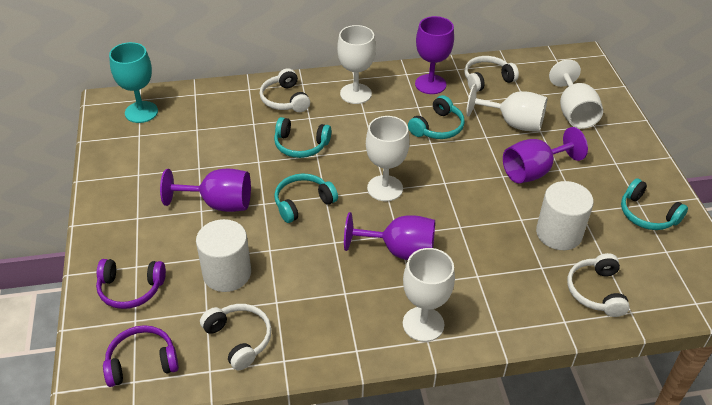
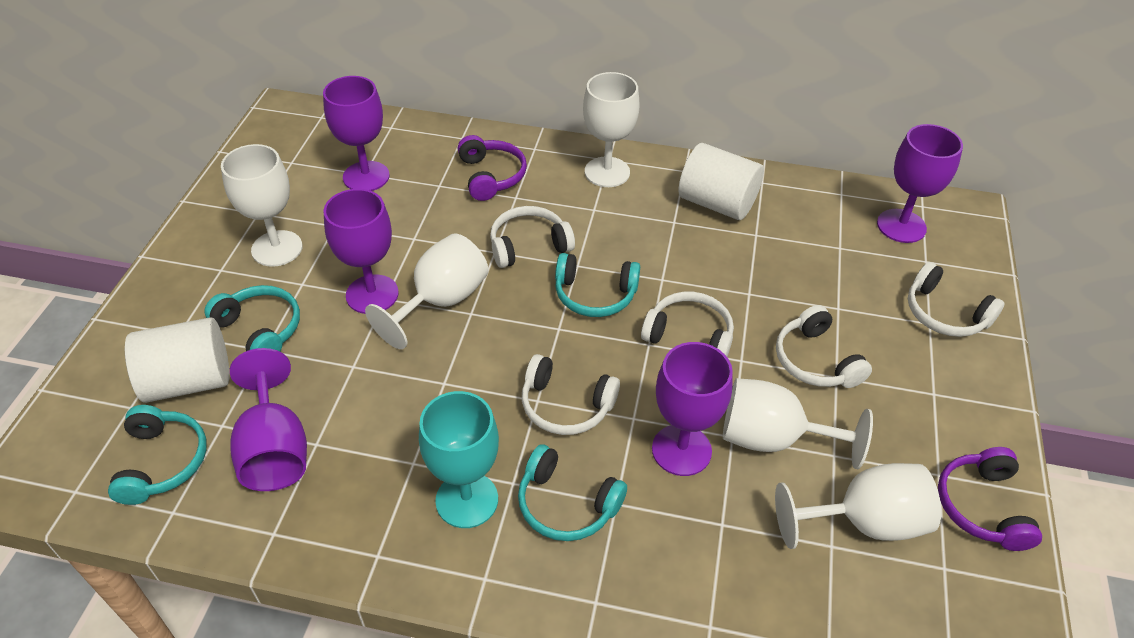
purple goblet: [160,169,251,212] [344,212,435,260] [415,16,454,94] [503,127,588,183] = 4 -> [230,348,307,491] [323,76,390,191] [323,189,399,314] [652,342,733,476] [877,124,963,243] = 5
white headphones: [200,304,272,371] [260,68,310,112] [464,56,519,92] [567,253,630,317] = 4 -> [490,206,575,268] [522,354,620,435] [641,292,734,356] [776,305,872,388] [908,262,1005,337] = 5

